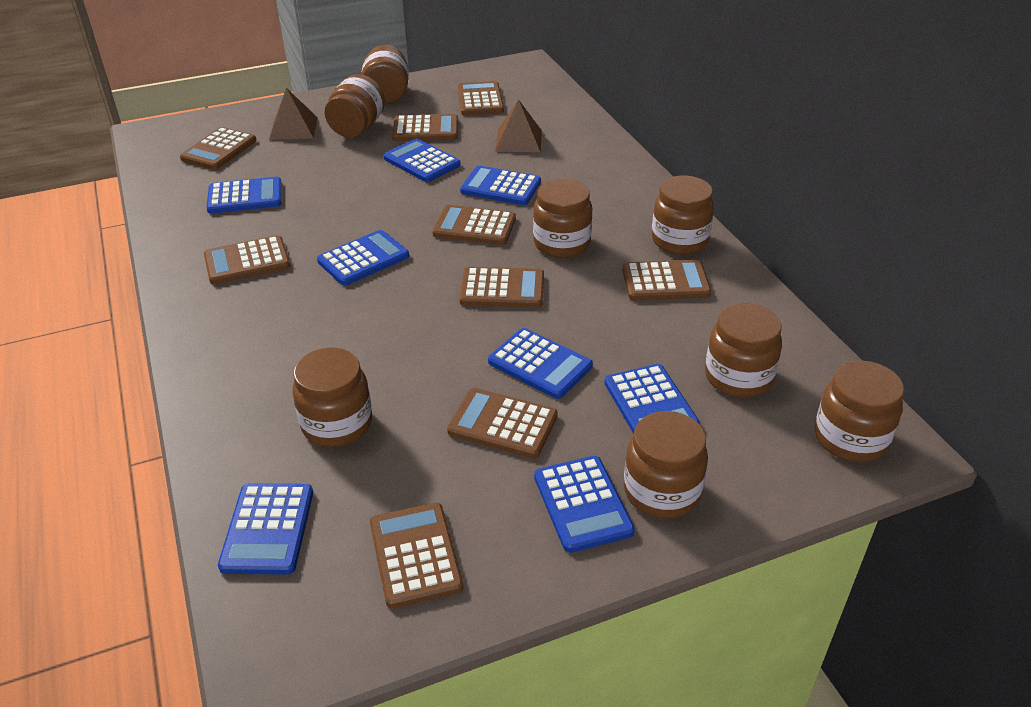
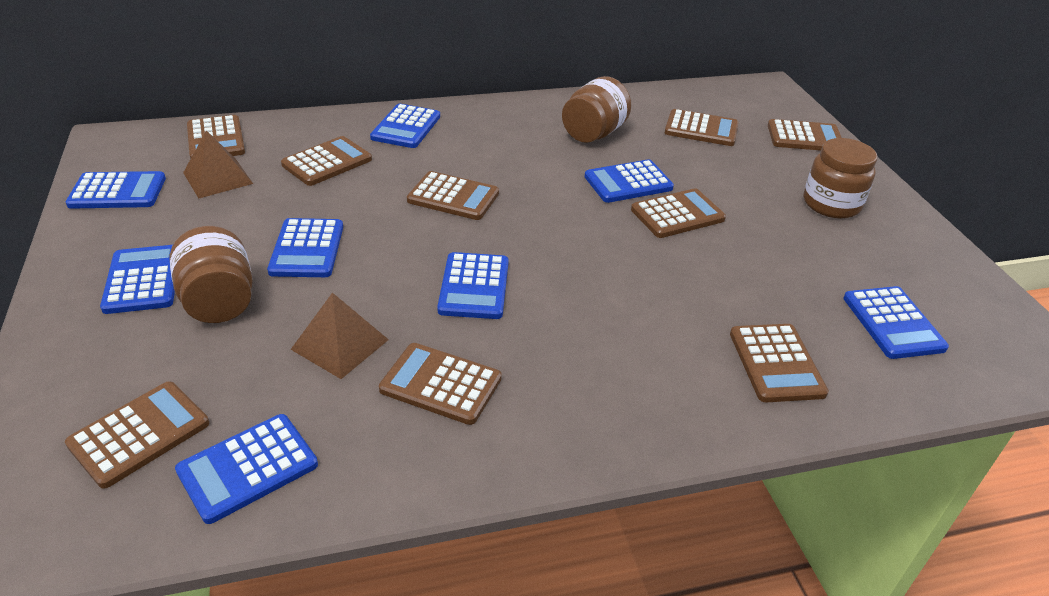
brown jar: [292,348,372,447] [325,74,385,137] [361,45,409,104] [533,179,593,258] [624,411,708,519] [652,175,714,255] [705,303,782,398] [815,360,904,462] = 8 -> [170,226,253,323] [562,76,632,143] [804,138,878,219] = 3

